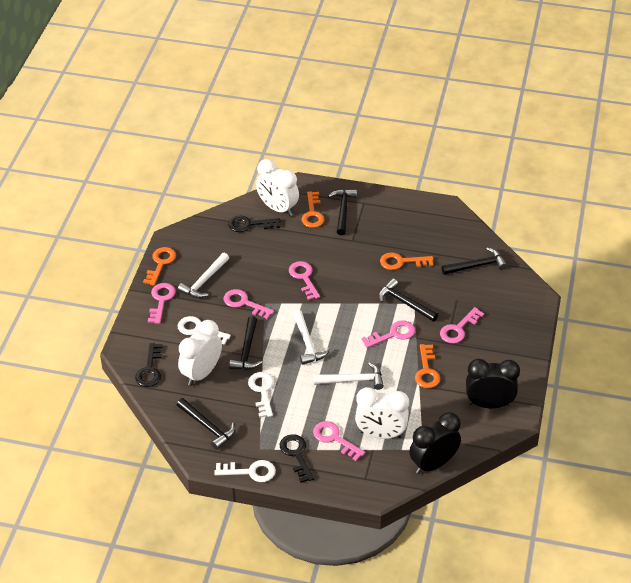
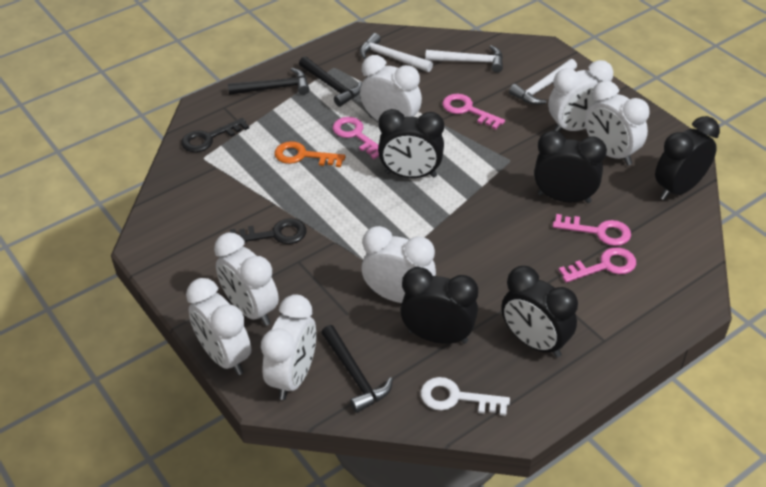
black clock: [409,412,461,474] [466,359,520,408] = 2 -> [378,109,444,178] [400,267,478,344] [501,266,578,358] [534,130,607,203] [655,116,720,200] = 5
black hammer: [177,398,235,450] [229,316,262,370] [328,189,357,235] [379,279,438,322] [441,248,507,275] = 5 -> [228,68,309,95] [299,56,362,107] [321,325,393,413] = 3
black key: [135,343,163,387] [228,216,281,232] [280,434,314,483] = 3 -> [181,118,249,152] [230,218,306,244] = 2
orange key: [143,247,176,286] [301,191,325,228] [380,252,433,270] [415,344,440,388] = 4 -> [274,141,346,167] = 1
pink key: [148,283,176,324] [224,289,274,319] [289,261,320,300] [313,421,365,461] [361,320,415,348] [440,307,484,344] = 6 -> [333,117,379,159] [442,94,505,130] [553,214,631,246] [558,247,636,283] = 4
white clock: [178,320,222,386] [256,159,299,216] [355,387,409,439] = 3 -> [186,278,251,375] [214,233,279,326] [261,294,316,400] [360,55,422,121] [362,226,436,303] [548,60,613,132] [585,81,650,165] = 7
white key: [177,316,231,345] [214,460,276,482] [248,372,274,418] = 3 -> [420,377,510,416] = 1

